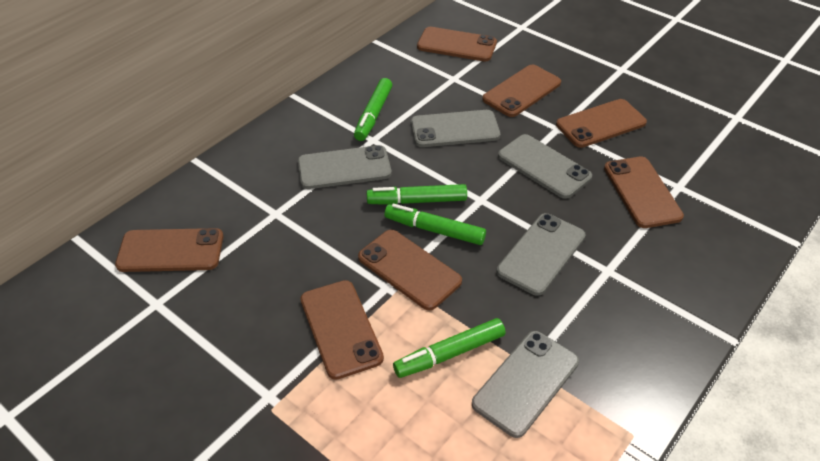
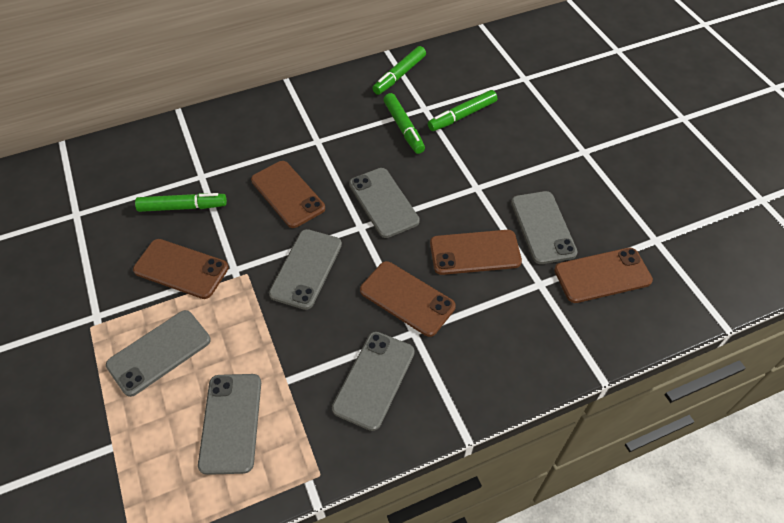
brown phone: [115,228,223,272] [300,280,384,380] [358,230,462,310] [417,27,497,62] [482,65,561,117] [556,99,647,148] [604,157,684,228] = 7 -> [133,239,229,299] [251,161,325,228] [360,261,456,337] [430,230,522,275] [554,248,653,303] = 5
grey phone: [298,145,391,189] [411,110,500,147] [472,331,579,438] [497,213,585,296] [498,134,592,199] = 5 -> [106,310,211,397] [198,374,261,475] [269,229,342,310] [332,332,415,431] [349,168,420,238] [511,191,578,264] = 6

